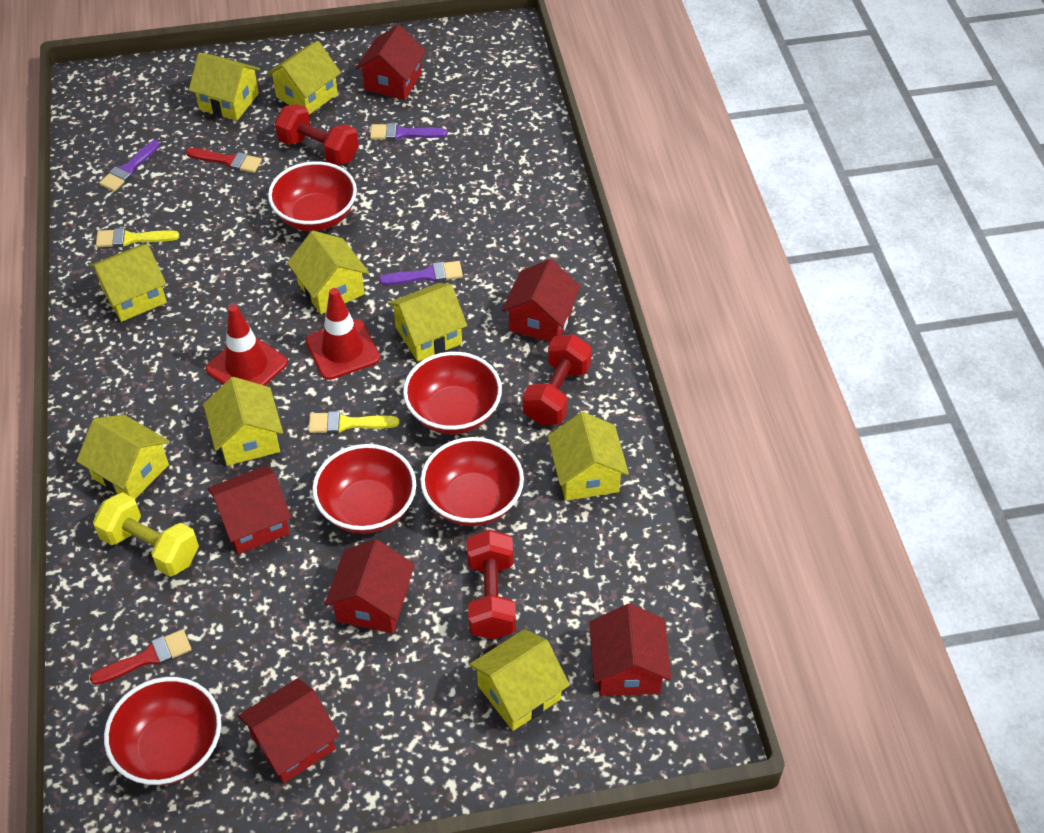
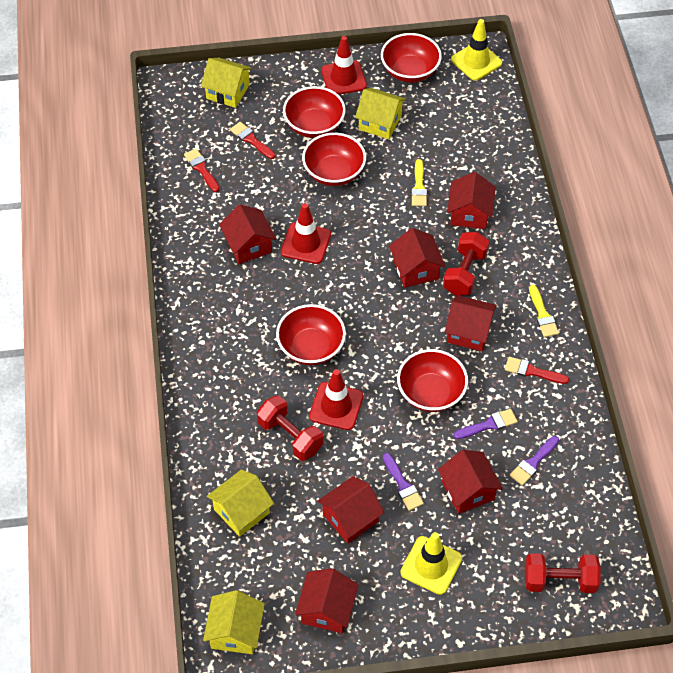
red brush: [90,629,192,685] [186,148,262,173] = 2 -> [184,148,220,192] [230,122,275,159] [505,357,569,384] = 3
red house: [208,466,292,554] [238,678,339,783] [324,539,415,633] [356,25,426,100] [502,259,581,342] [589,604,672,696] = 6 -> [219,204,276,264] [295,568,359,633] [317,476,385,544] [389,228,446,288] [438,450,503,514] [445,295,497,351] [447,172,496,229] = 7
red traffic cone: [206,305,288,386] [305,288,380,380] = 2 -> [281,203,331,264] [309,369,363,430] [321,36,367,95] = 3
yellow dumbbell: [93,492,199,577] = 1 -> none = 0
yellow house: [76,415,170,499] [90,244,167,322] [189,53,260,121] [203,377,283,466] [266,41,341,115] [287,231,369,314] [388,283,467,362] [469,629,570,731] [548,412,629,501] = 9 -> [201,58,252,108] [203,590,265,654] [207,469,274,537] [355,88,406,139] = 4
yellow traffic cone: none = 0 -> [400,532,462,595] [451,19,502,81] = 2

